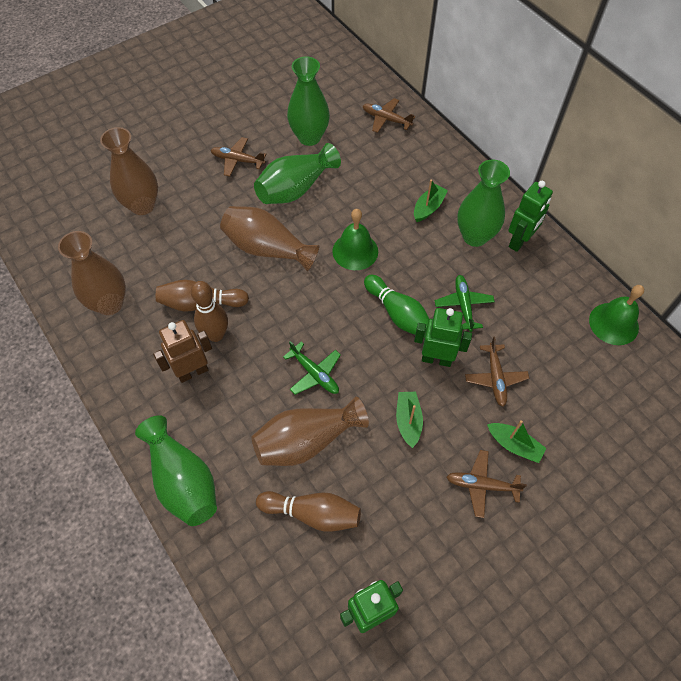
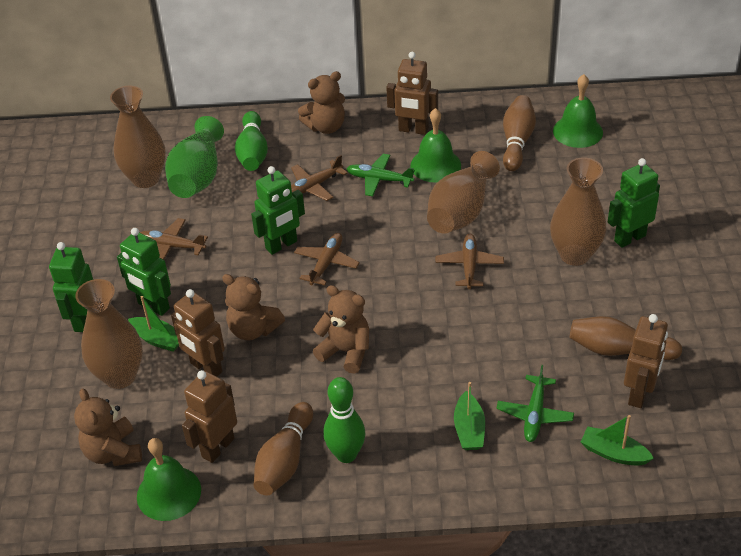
brown robot: [153,320,212,383] = 1 -> [171,289,225,377] [182,370,237,463] [386,52,438,135] [624,314,668,408] = 4
brown teddy bear: none = 0 -> [74,388,142,466] [222,274,285,340] [298,71,345,134] [313,285,369,374] = 4
green bell: [332,209,378,270] [589,285,644,345] = 2 -> [137,438,201,521] [410,108,461,183] [553,74,603,148] = 3
green bowling pin: [364,275,429,338] = 1 -> [235,111,268,171] [323,377,366,463] = 2
green robot: [340,580,403,633] [414,308,472,367] [508,181,553,252] = 3 -> [49,242,93,332] [117,228,171,316] [251,166,305,255] [608,158,660,248] = 4
green vase: [135,415,217,526] [254,143,341,204] [287,56,330,146] [457,160,510,247] = 4 -> [165,116,224,198] = 1

